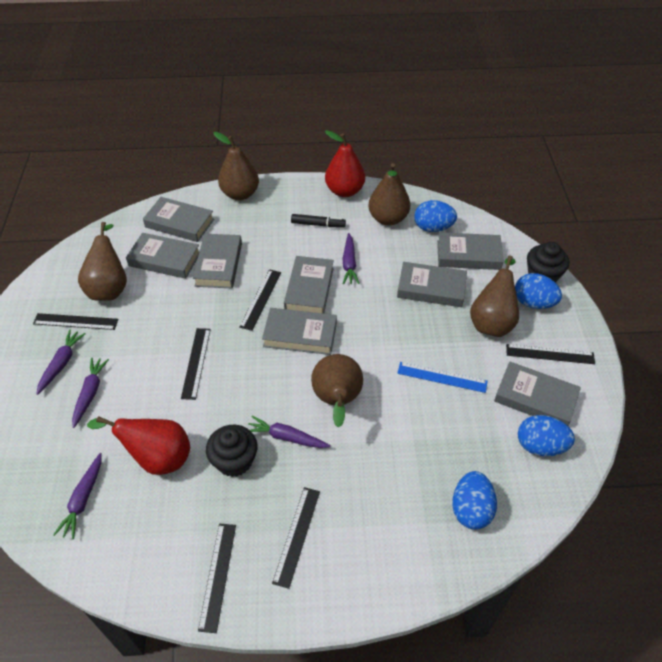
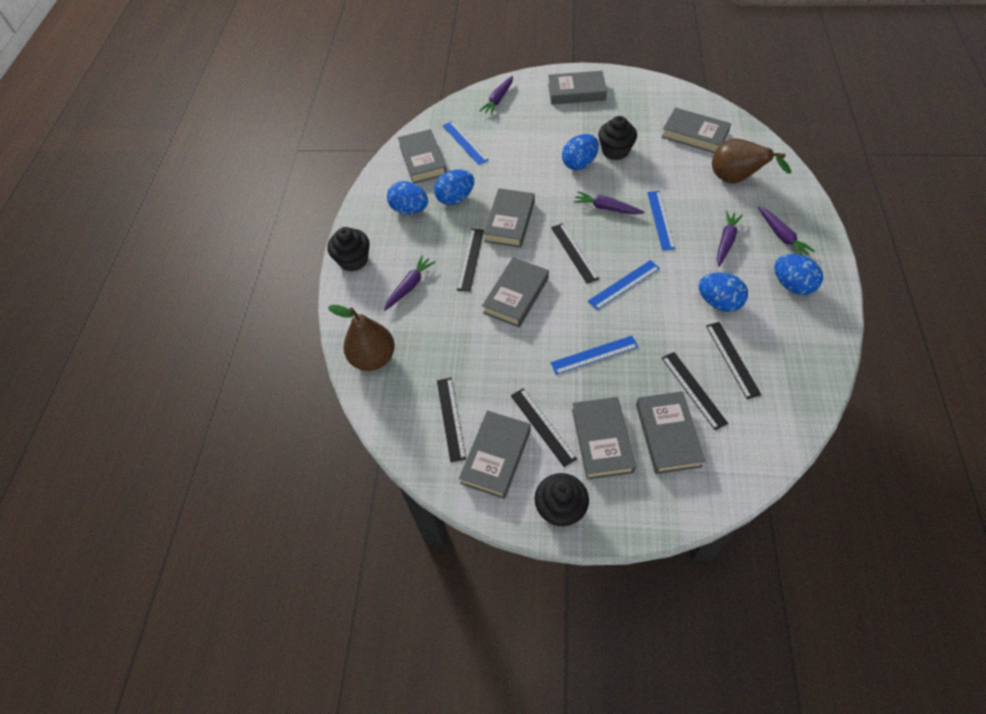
black cupcake: [206,425,257,477] [527,242,569,283] = 2 -> [327,227,370,272] [534,473,589,527] [598,116,637,160] = 3
black marker: [291,214,346,227] = 1 -> none = 0
blue egg: [414,200,457,232] [452,471,497,530] [515,273,562,309] [518,415,575,456] = 4 -> [387,181,428,215] [434,170,474,205] [562,134,599,170] [699,273,748,312] [774,254,823,295] = 5
blue ruler: [397,362,488,393] = 1 -> [442,121,489,165] [551,336,638,375] [588,260,660,310] [647,191,676,250] = 4
brown pear: [78,222,127,301] [213,132,259,200] [311,354,363,428] [368,163,410,225] [470,256,519,337] = 5 -> [328,305,395,371] [712,138,791,184] = 2
red pear: [87,416,190,475] [325,130,365,197] = 2 -> none = 0

